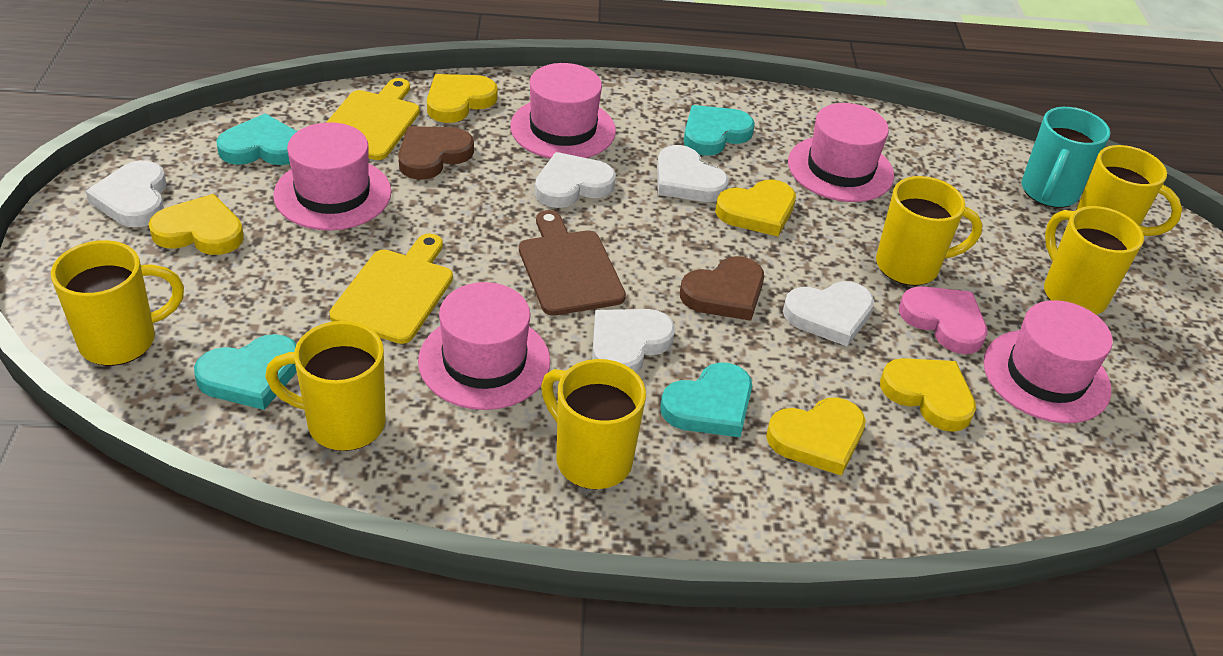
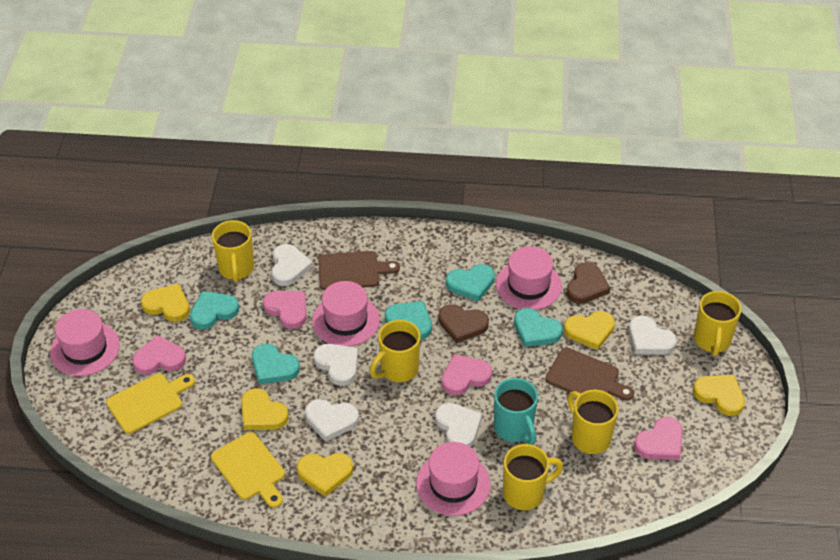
brown cutting board: [519,210,626,316] = 1 -> [318,251,400,290] [545,348,634,401] = 2
pink hat: [273,122,391,230] [418,282,550,410] [510,63,616,159] [788,103,894,202] [983,300,1113,423] = 5 -> [50,309,120,376] [312,281,380,346] [416,442,491,516] [496,246,562,310] = 4
pink heart: [899,286,987,354] = 1 -> [132,335,186,375] [263,291,307,329] [442,354,492,395] [634,417,683,460] = 4
turquoise heart: [194,334,297,410] [217,114,298,165] [660,362,752,437] [684,105,755,156] = 4 -> [190,291,239,330] [252,344,300,384] [385,301,432,340] [446,264,495,302] [514,308,563,347] = 5
yellow mug: [51,240,184,366] [265,321,386,451] [541,359,646,490] [876,176,983,286] [1044,206,1144,315] [1076,145,1182,236] = 6 -> [212,220,254,282] [370,320,421,382] [503,444,563,510] [567,390,619,454] [694,291,742,356] = 5

